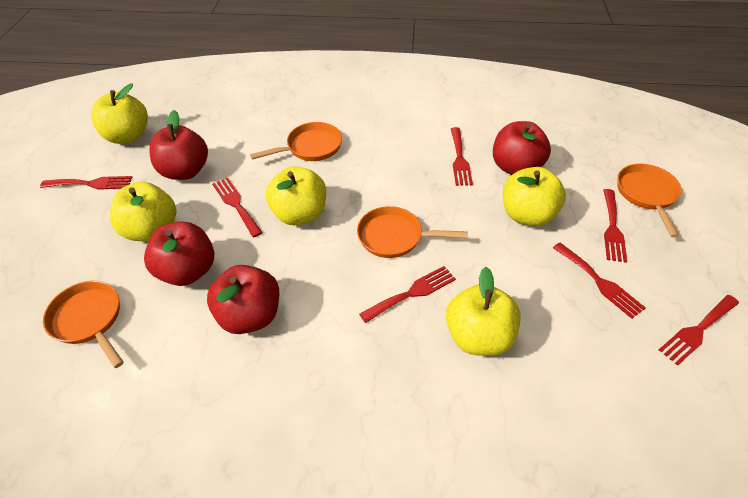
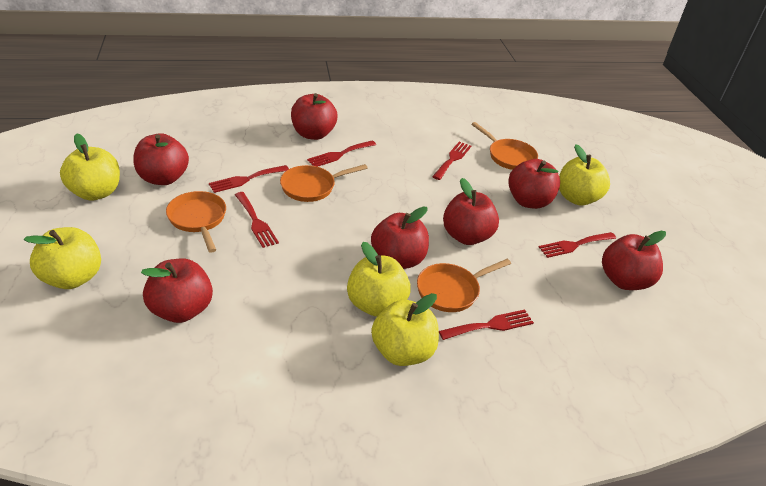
red apple: [144,221,214,286] [149,110,208,180] [207,265,279,334] [493,121,551,175] = 4 -> [134,133,189,185] [141,259,213,323] [291,93,338,140] [371,206,429,269] [443,178,499,245] [508,159,560,209] [602,231,666,290] = 7
red fork: [40,176,132,190] [212,178,263,237] [359,266,456,323] [451,127,473,186] [553,243,646,319] [603,189,627,263] [659,295,739,366] = 7 -> [209,165,289,193] [235,192,279,248] [307,141,376,167] [432,142,471,180] [439,309,534,340] [539,232,616,258] = 6

